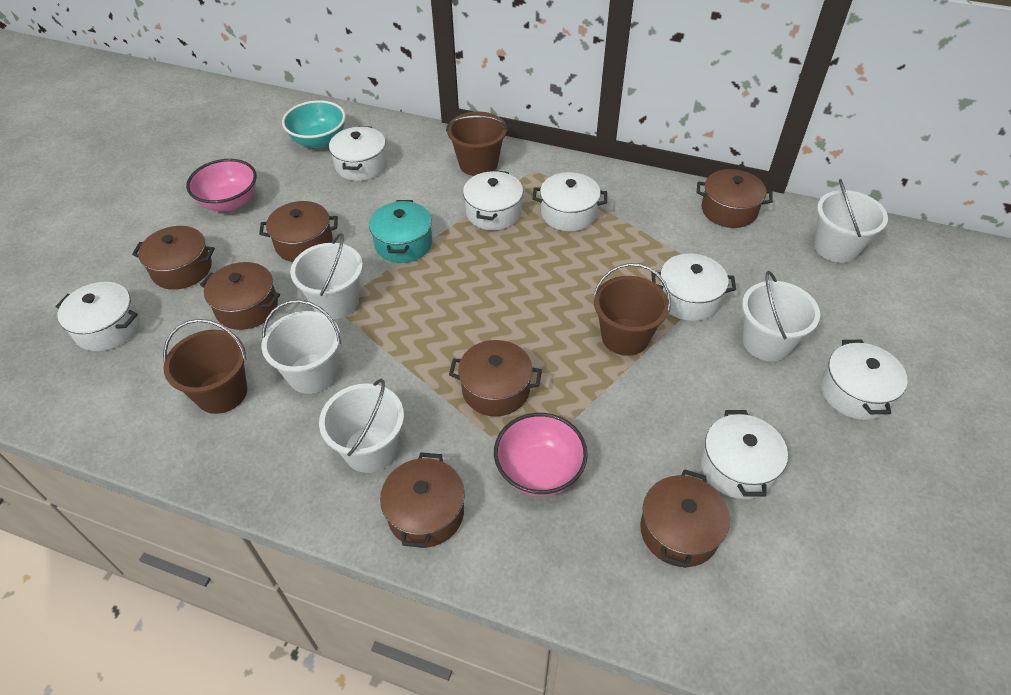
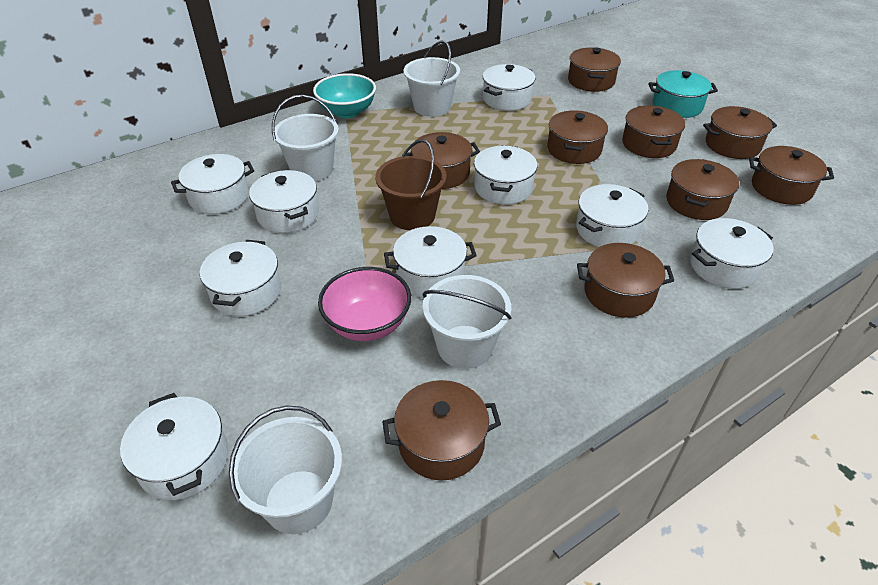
brown bucket: [163,319,247,414] [446,112,508,176] [593,263,671,356] = 3 -> [375,139,447,230] = 1
brown pot: [132,226,215,290] [200,262,280,330] [259,201,338,262] [380,453,465,548] [449,340,542,416] [640,469,730,568] [697,169,773,228] = 7 -> [382,380,501,480] [405,132,480,189] [547,110,608,164] [568,47,621,92] [577,243,674,318] [622,106,685,158] [666,159,739,220] [703,106,777,159] [749,146,834,205] = 9
pink bowl: [186,159,257,211] [494,413,588,497] = 2 -> [318,267,411,341] = 1
white bucket: [262,300,341,394] [290,233,363,319] [319,379,404,473] [742,271,820,361] [814,179,888,263] = 5 -> [229,405,342,534] [272,95,339,181] [404,41,460,117] [422,275,512,369] = 4
white pot: [55,282,140,351] [329,126,387,181] [463,170,523,230] [532,172,607,231] [651,254,736,321] [701,410,788,499] [821,340,908,420] = 7 -> [120,393,228,500] [171,154,254,214] [200,240,281,316] [249,170,319,233] [384,226,477,298] [474,145,537,205] [483,64,536,111] [576,184,648,247] [690,218,774,289] = 9

